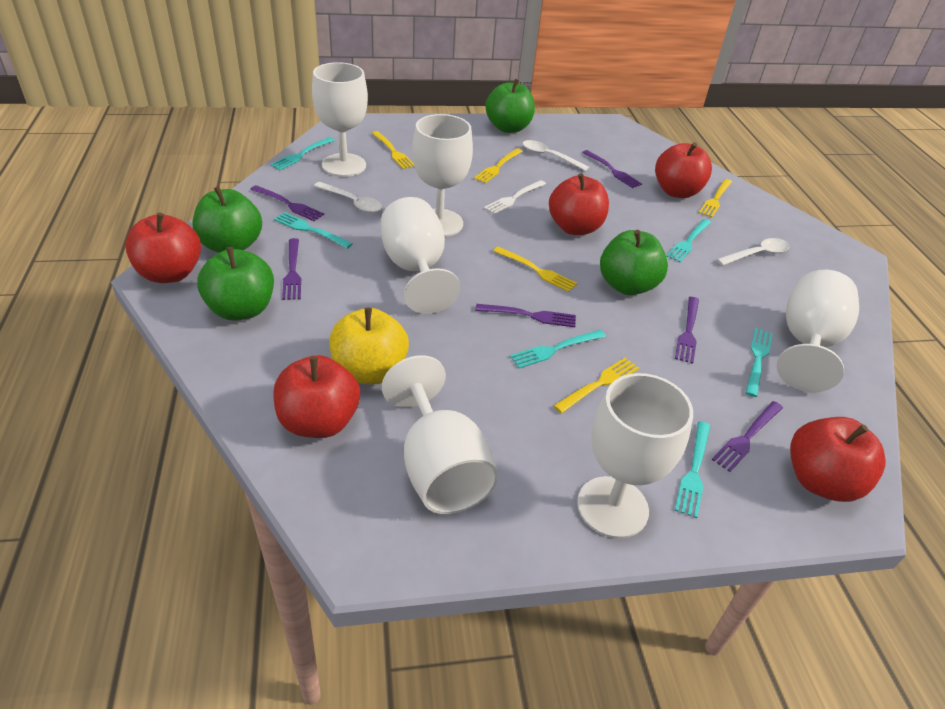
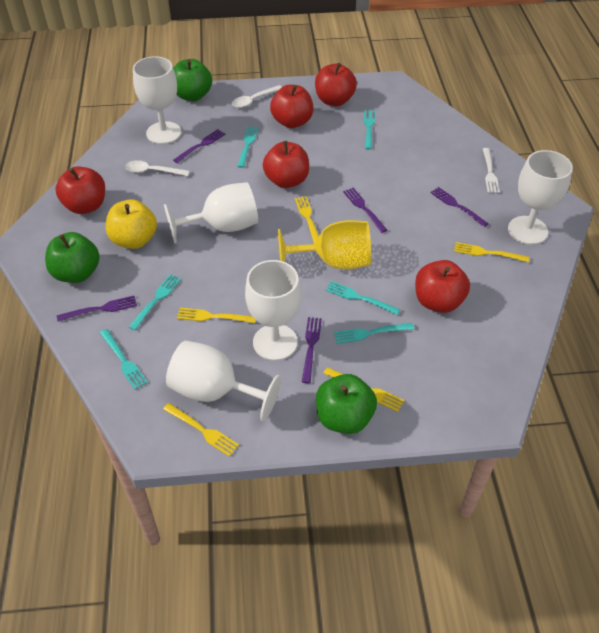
green apple: [193,186,262,253] [197,247,274,321] [485,79,535,133] [600,230,668,295] = 4 -> [45,232,100,283] [173,59,212,101] [316,374,377,434] = 3
purple fork: [250,185,324,221] [282,238,301,300] [475,304,576,327] [582,150,642,188] [675,297,699,364] [712,401,783,472] = 6 -> [57,295,137,321] [173,129,226,163] [302,317,322,383] [343,188,387,233] [430,187,488,227] = 5
white goblet: [312,62,368,177] [381,197,460,314] [382,355,498,514] [412,114,473,237] [577,373,693,538] [777,270,859,392] = 6 -> [133,56,181,144] [164,182,258,244] [166,341,281,422] [245,260,301,361] [508,150,573,245] = 5
white spoon: [314,182,382,213] [523,140,589,171] [716,238,790,266] = 3 -> [125,160,190,176] [232,85,282,108] = 2
yellow goblet: none = 0 -> [278,220,371,269] = 1

